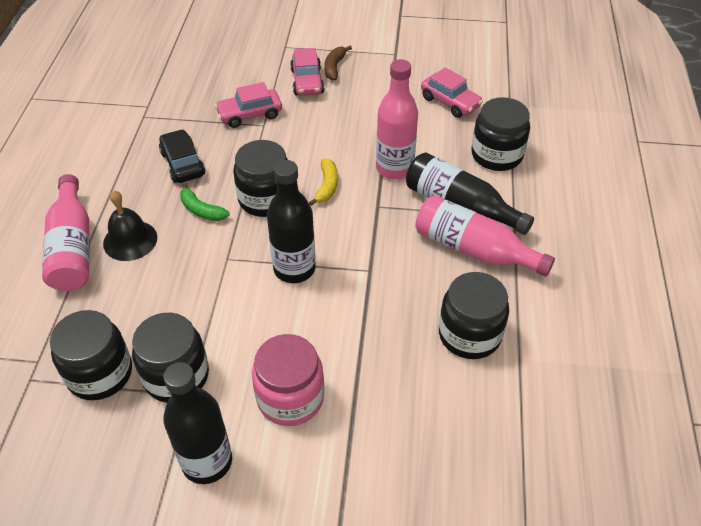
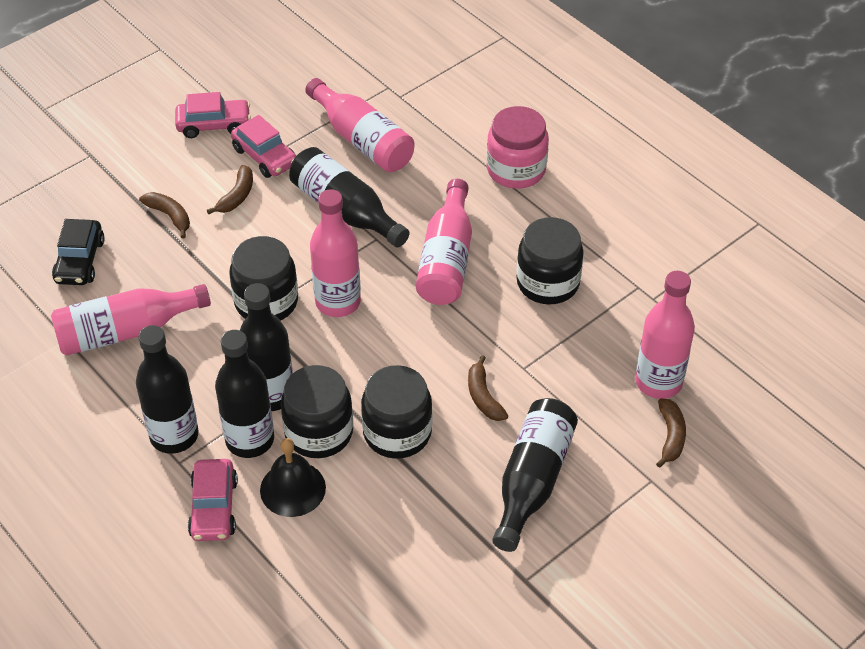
black bottle: [163,362,232,484] [267,160,316,283] [406,153,534,235] = 3 -> [136,325,199,454] [215,330,274,458] [240,283,293,411] [289,147,410,247] [493,398,578,552] = 5
black jar: [50,310,132,400] [132,313,209,403] [233,140,288,217] [439,272,509,359] [471,97,530,171] = 5 -> [229,236,298,321] [281,365,353,458] [361,365,432,459] [517,217,584,304] = 4
brown banana: [324,46,352,81] = 1 -> [139,192,190,239] [207,165,253,214] [468,355,508,421] [656,398,686,468] = 4
green banana: [180,182,230,221] = 1 -> none = 0
pink bottle: [42,174,90,291] [376,59,418,179] [415,195,555,277] = 3 -> [51,284,211,356] [305,78,414,172] [310,189,361,317] [416,179,472,305] [635,271,695,399] = 5
yellow banana: [309,159,338,206] = 1 -> none = 0

